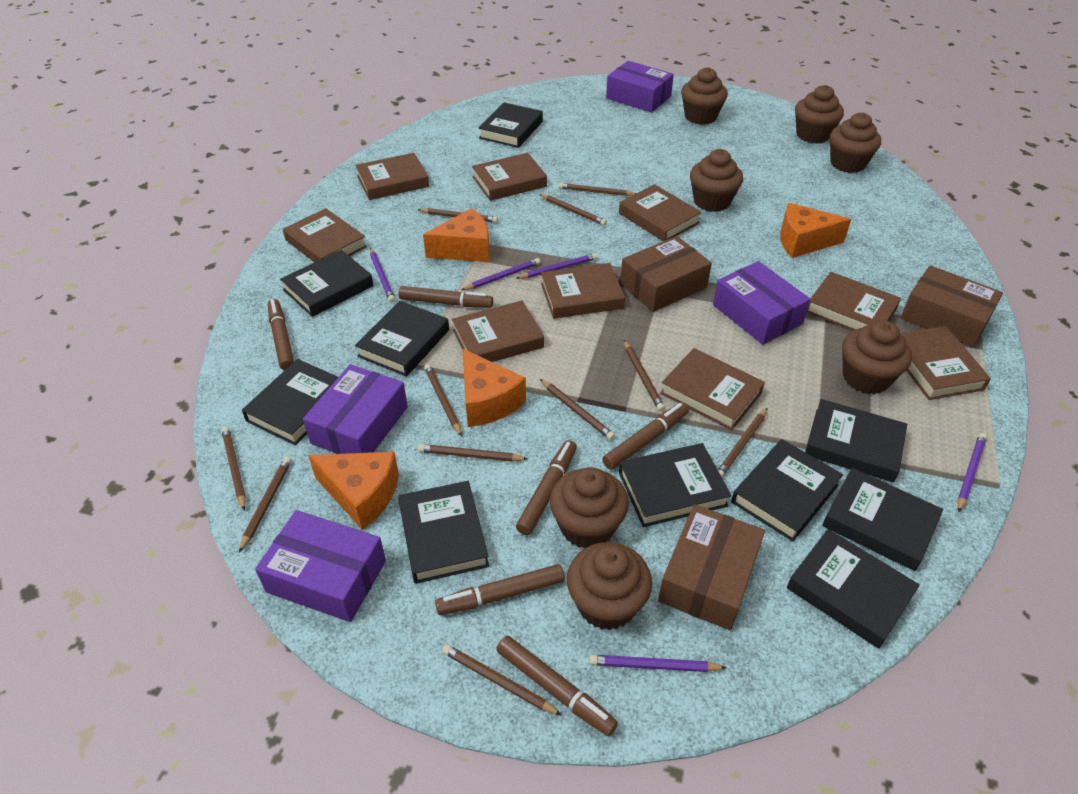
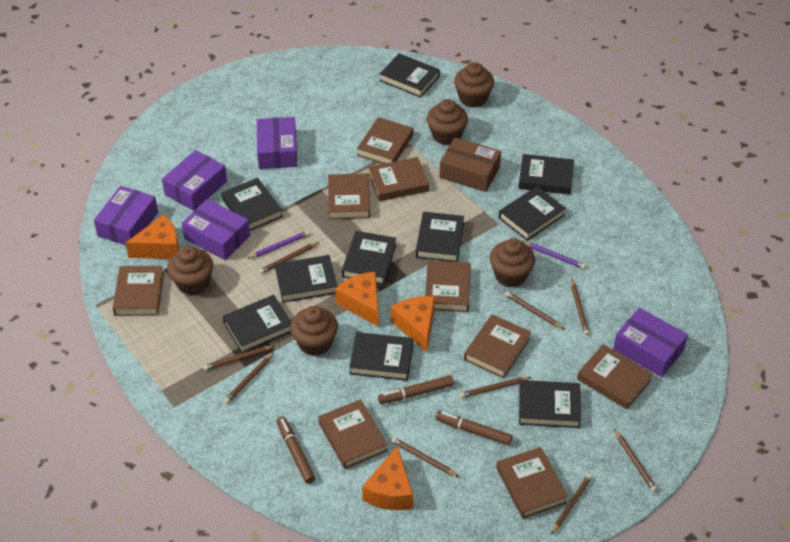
brown box: [620,236,712,312] [658,504,765,630] [901,265,1003,347] = 3 -> [440,138,501,192] = 1
brown cupcake: [550,467,629,548] [567,542,652,630] [681,67,728,125] [690,149,743,212] [795,85,844,144] [830,112,881,173] [842,321,912,395] = 7 -> [167,246,213,295] [290,306,338,356] [427,99,468,145] [454,62,494,108] [490,238,535,287] = 5
brown marker: [268,299,294,370] [398,286,493,308] [435,564,565,615] [496,636,618,736] [516,440,577,535] [602,402,689,470] = 6 -> [276,417,315,484] [378,375,454,404] [435,411,513,445] = 3
brown pencil: [221,427,246,511] [239,456,292,553] [417,208,498,223] [418,444,528,462] [424,364,462,437] [442,644,562,715] [539,194,607,226] [540,379,615,440] [558,183,636,196] [624,340,665,411] [718,408,768,477] = 11 -> [203,346,274,371] [224,353,274,404] [259,242,319,274] [391,437,459,477] [460,377,532,398] [505,291,564,329] [551,474,592,535] [571,279,589,335] [614,429,657,492] = 9
purple box: [255,510,386,622] [303,364,408,454] [606,61,674,112] [713,261,811,345] = 4 -> [94,186,158,245] [162,150,227,211] [182,199,250,260] [257,117,297,169] [613,308,688,377] = 5
purple pencil: [370,248,395,302] [461,258,540,290] [515,253,598,279] [589,655,727,672] [958,433,987,513] = 5 -> [247,231,310,259] [522,241,586,269] = 2

